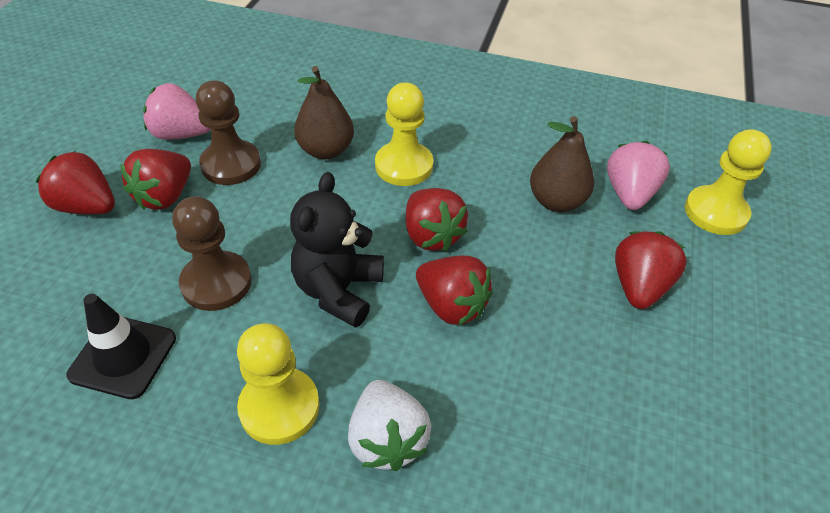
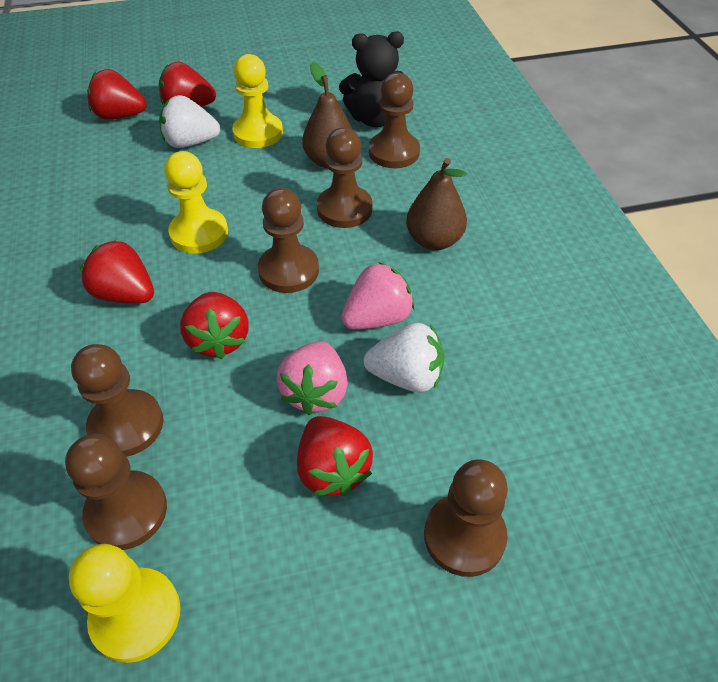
black traffic cone: [66,293,176,399] = 1 -> none = 0
brown pawn: [172,196,252,311] [196,80,261,185] = 2 -> [65,434,167,550] [71,344,163,457] [258,188,319,293] [317,128,373,228] [369,73,420,168] [424,459,508,577] = 6
white strawberry: [348,380,431,471] = 1 -> [159,95,220,148] [363,323,445,393] = 2

